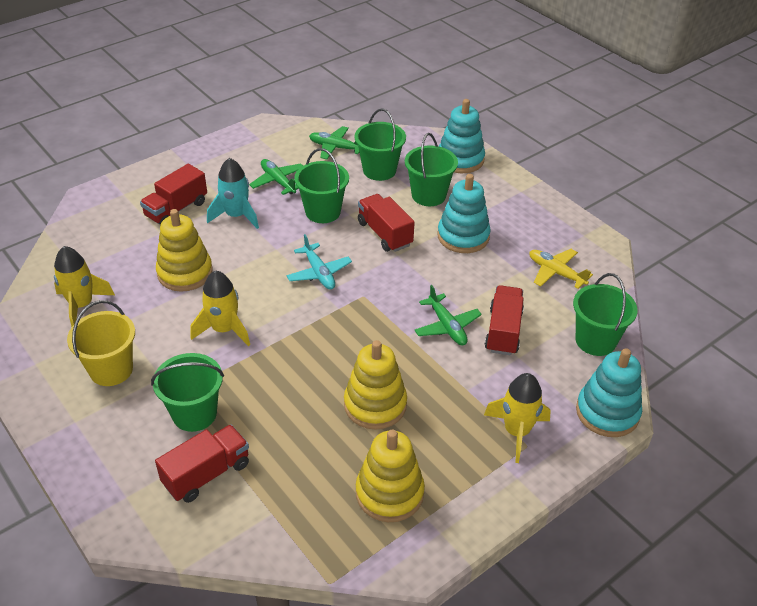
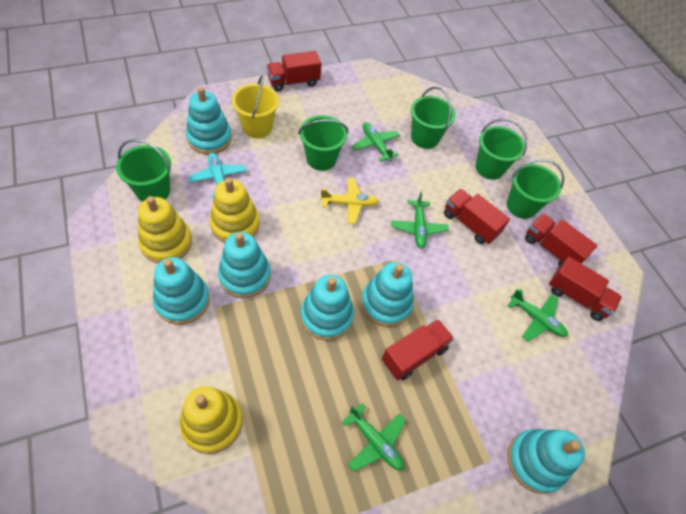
green plane: [249,159,303,195] [309,126,359,159] [415,285,482,345] = 3 -> [341,403,406,472] [352,122,400,162] [391,192,449,249] [507,289,568,342] = 4
red truck: [140,164,207,225] [155,425,249,503] [358,194,415,252] [485,285,524,355] = 4 -> [267,51,321,92] [382,319,454,380] [444,189,510,244] [525,214,597,267] [549,257,622,321] = 5
turquoise rocket: [207,158,259,229] = 1 -> none = 0
turquoise stacking toy: [438,174,491,253] [439,99,485,173] [576,348,642,437] = 3 -> [153,257,210,325] [186,87,232,154] [218,232,271,298] [301,275,354,340] [361,262,414,327] [508,429,585,494] = 6
yellow rocket: [54,246,115,327] [190,270,250,346] [484,373,551,463] = 3 -> none = 0

